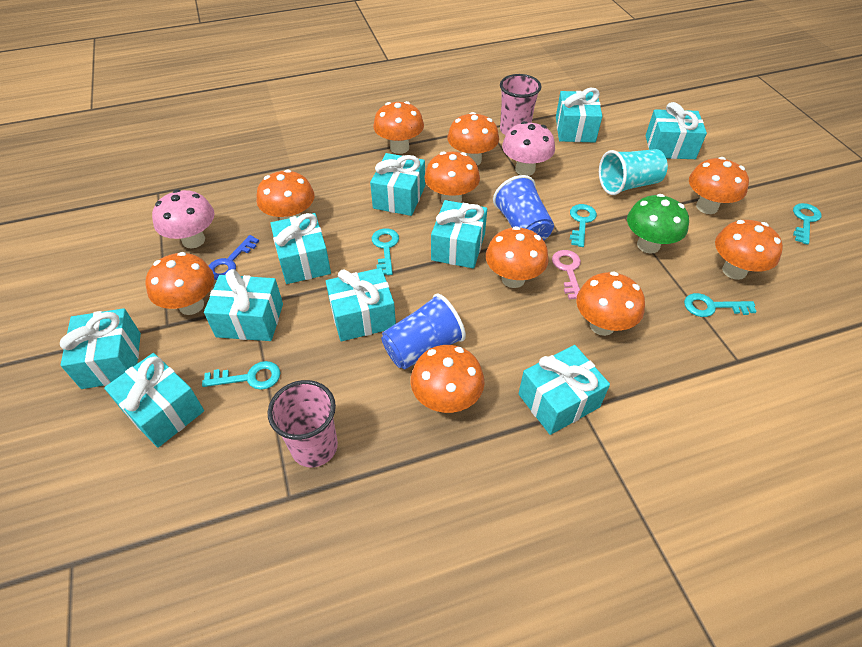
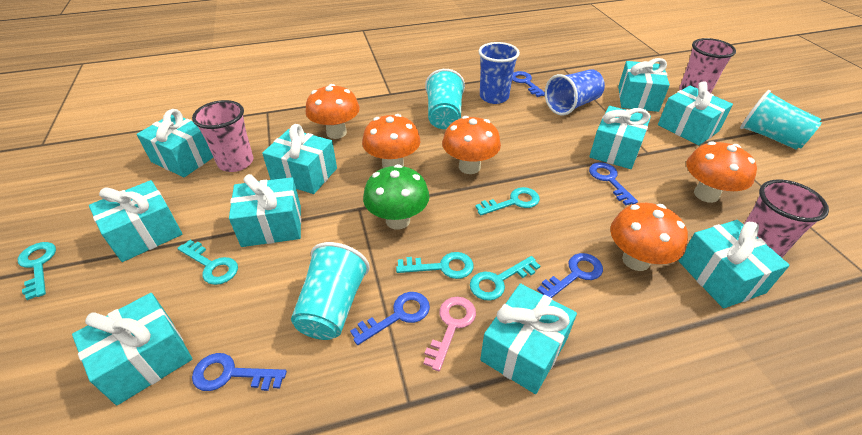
blue key: [208,235,259,280] = 1 -> [192,353,287,391] [350,292,430,345] [512,71,545,97] [537,253,603,298] [589,162,638,205] = 5
orange mushroom: [146,252,214,315] [257,169,315,220] [373,101,424,154] [411,345,484,413] [424,151,480,203] [447,112,499,165] [486,226,549,288] [576,271,645,336] [689,157,749,214] [715,220,783,280] = 10 -> [306,84,360,139] [362,114,421,168] [442,116,501,174] [610,203,688,271] [686,141,757,203] = 5
pink cup: [268,380,338,467] [500,74,541,135] = 2 -> [192,100,254,172] [679,38,736,93] [744,180,829,258] = 3
pink mushroom: [152,190,215,248] [502,121,555,176] = 2 -> none = 0
turquoise cup: [599,149,668,195] = 1 -> [291,242,370,340] [425,69,465,129] [740,90,822,149] = 3

